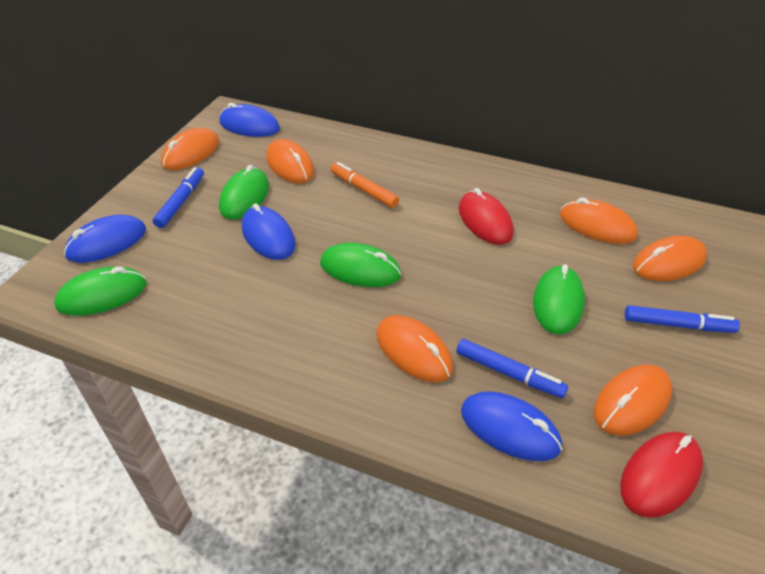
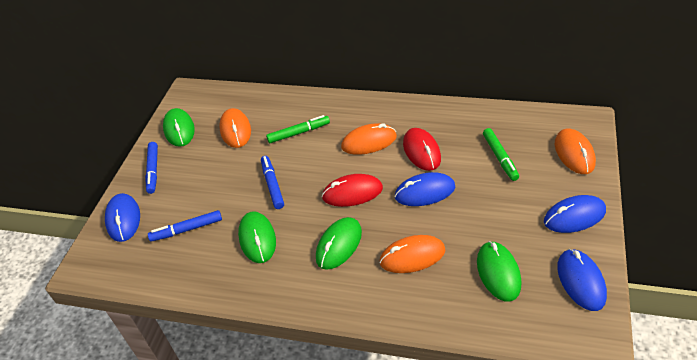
green marker: none = 0 -> [266,115,330,143] [483,128,519,181] = 2
orange marker: [331,162,399,208] = 1 -> none = 0
orange mouse: [161,128,219,170] [266,139,314,183] [376,315,453,382] [560,198,638,244] [594,365,672,436] [633,236,707,281] = 6 -> [219,108,251,148] [341,123,397,155] [379,235,446,273] [555,129,596,174] = 4

